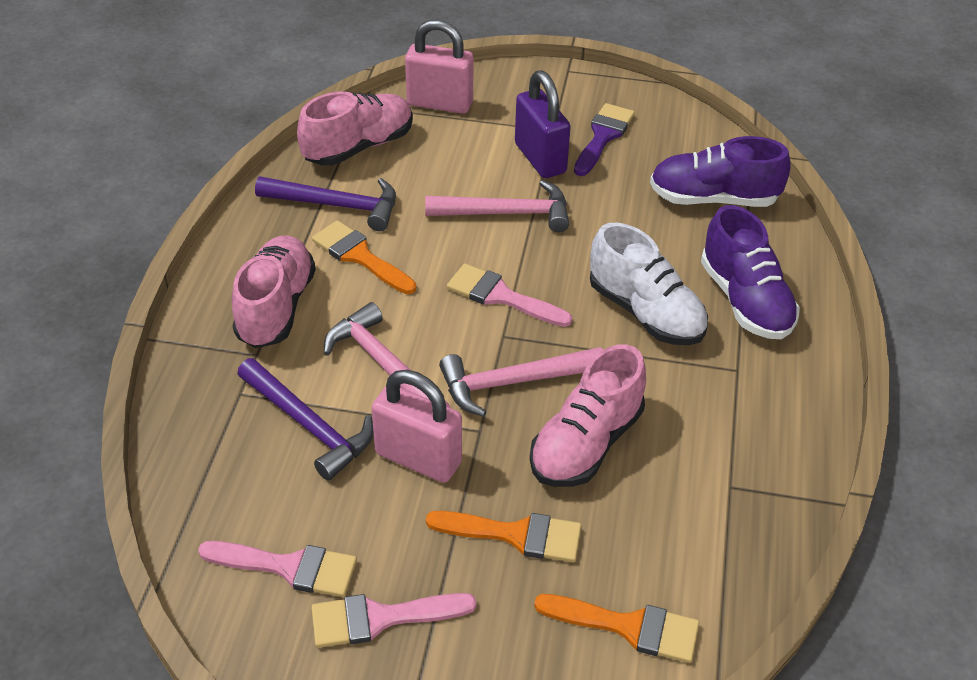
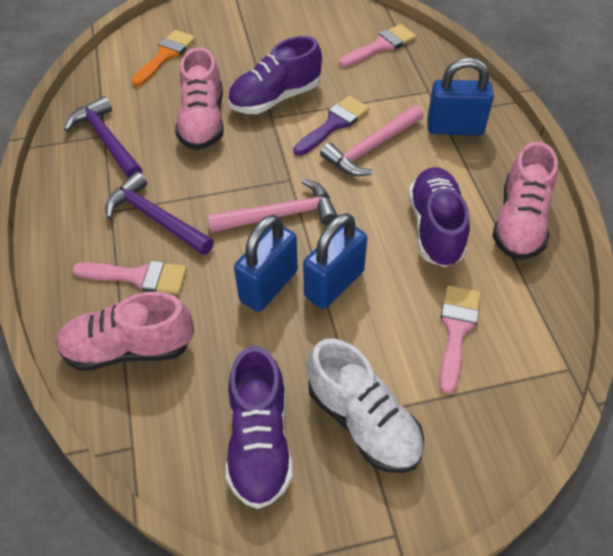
blue padlock: none = 0 -> [234,214,298,312] [303,213,367,309] [427,57,494,135] = 3
orange brush: [312,220,416,294] [426,511,582,562] [534,594,699,663] = 3 -> [131,30,195,87] = 1
pink hammer: [324,302,451,408] [425,180,569,232] [439,347,603,417] = 3 -> [208,179,338,233] [320,105,424,176] = 2
pink padlock: [372,370,462,483] [405,20,474,114] = 2 -> none = 0
purple padlock: [515,70,571,178] = 1 -> none = 0
purple shoe: [650,136,791,207] [701,205,800,339] = 2 -> [226,346,293,509] [228,36,322,114] [408,167,470,267] = 3

